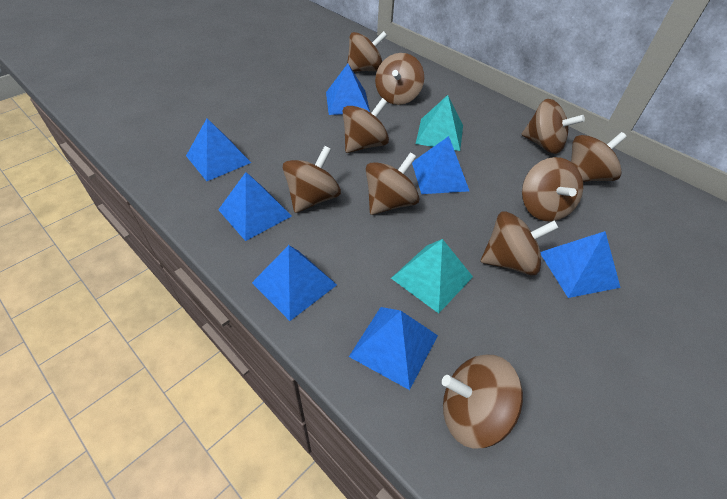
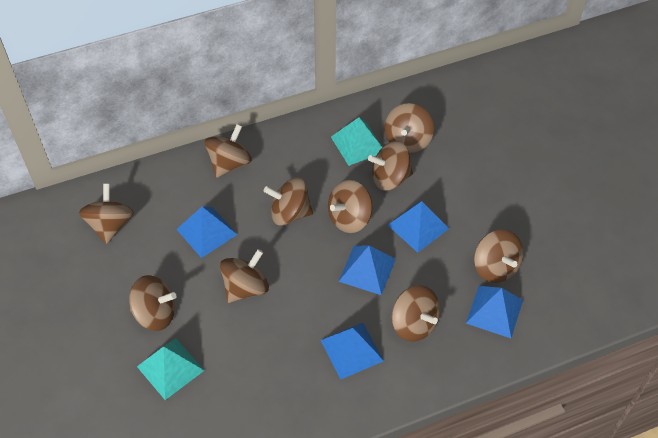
blue pyramid: [186,118,251,181] [218,172,292,241] [252,245,337,321] [326,64,370,115] [349,307,438,390] [412,136,469,194] [541,231,621,298] = 7 -> [176,206,238,258] [321,323,384,379] [338,245,396,295] [388,201,449,253] [466,286,523,338] = 5

